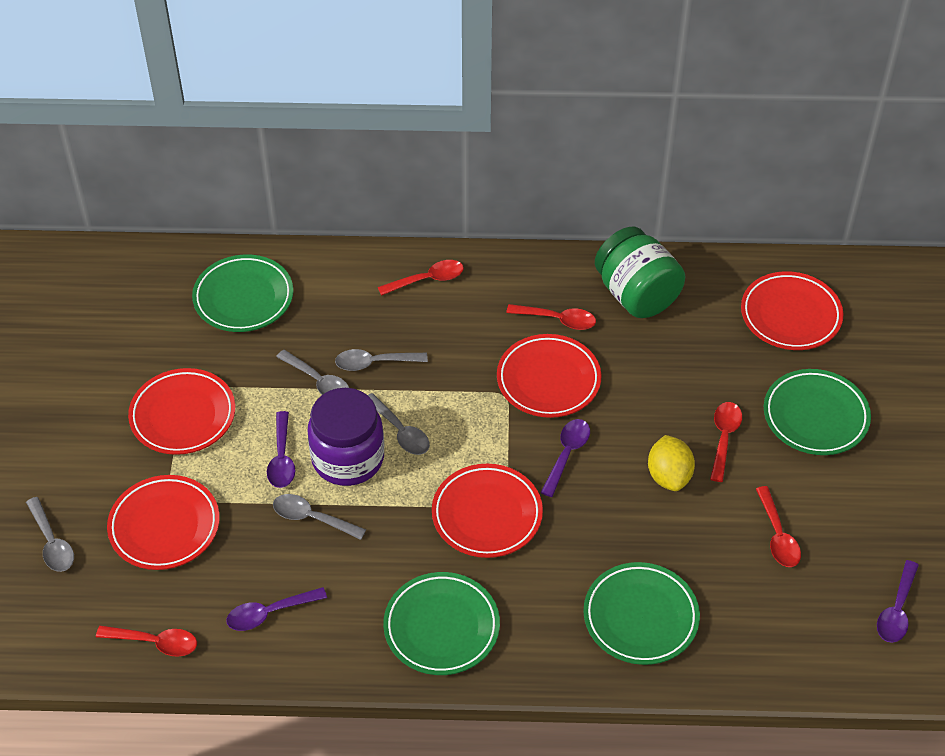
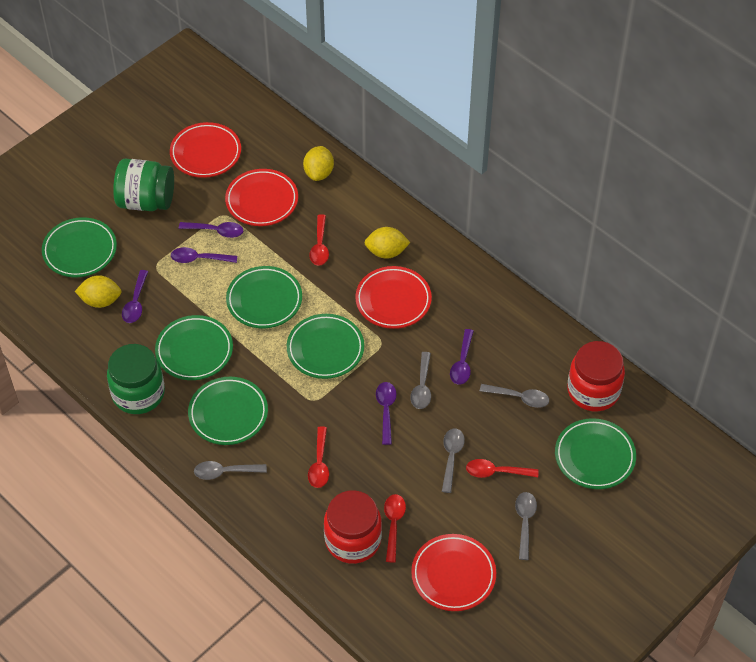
green jar: [595,227,685,318] = 1 -> [107,344,165,414] [113,159,174,211] = 2
green plate: [192,255,294,332] [383,572,500,675] [583,562,700,665] [764,369,871,455] = 4 -> [42,217,117,277] [155,315,233,380] [188,377,268,445] [226,266,302,328] [287,314,364,379] [555,418,636,489] = 6
purple jar: [307,388,384,486] = 1 -> none = 0
purple spoon: [226,587,327,631] [267,411,295,488] [541,419,590,497] [877,560,919,643] = 4 -> [122,270,148,323] [171,247,237,263] [179,222,243,238] [376,382,396,445] [450,329,474,385] = 5
red jar: none = 0 -> [324,490,382,564] [567,341,625,411] = 2
red plate: [107,475,220,570] [128,368,235,455] [432,464,543,558] [497,334,601,418] [741,271,843,350] = 5 -> [170,122,241,178] [225,169,298,226] [355,266,432,329] [411,534,496,611] = 4
red spoon: [96,625,197,657] [378,260,464,296] [506,304,596,330] [710,402,742,482] [756,486,801,567] = 5 -> [308,426,329,488] [309,214,329,266] [384,494,406,562] [466,459,539,478] = 4
yellow lemon: [648,435,695,491] = 1 -> [75,275,122,308] [303,146,334,181] [364,227,410,259] = 3

